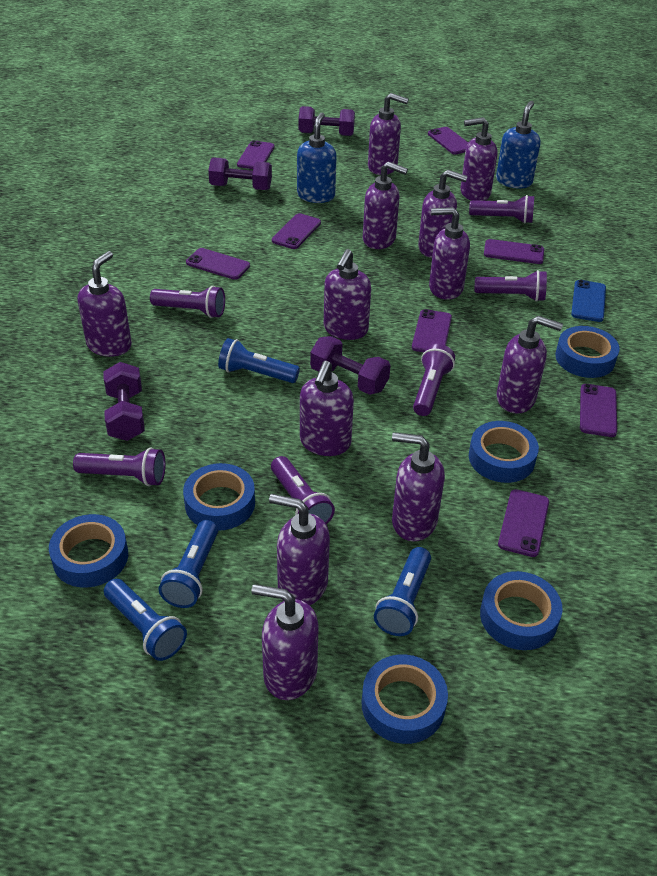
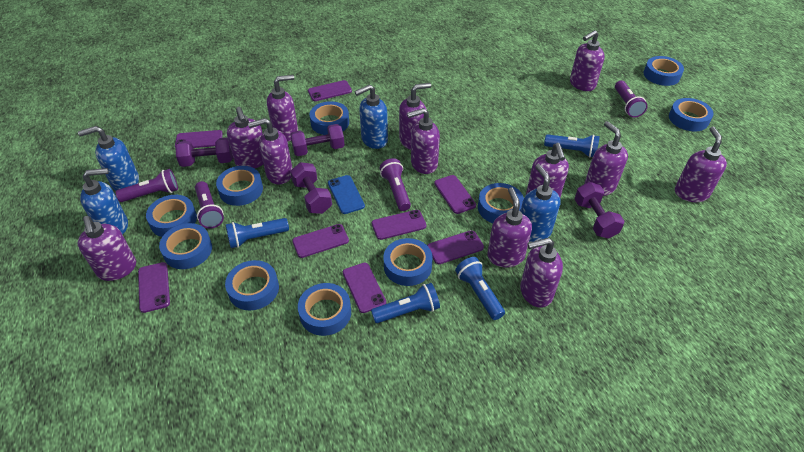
blue soap dispenser: [297,113,337,203] [496,101,541,189] = 2 -> [78,126,139,191] [80,168,128,235] [355,85,388,149] [520,164,561,242] = 4
blue tape: [49,514,128,588] [183,463,255,531] [361,654,448,744] [469,421,539,483] [480,571,562,650] [555,326,619,378] = 6 -> [146,195,197,237] [159,223,212,269] [216,166,263,206] [225,260,279,311] [298,283,351,336] [309,101,349,135] [383,238,433,286] [478,183,524,223] [644,56,684,86] [669,98,714,131] = 10
purple flashlight: [73,447,166,486] [150,286,225,318] [271,456,335,524] [413,344,455,416] [469,195,534,224] [474,270,547,302] = 6 -> [116,169,178,202] [195,181,224,229] [380,158,411,211] [615,81,648,118] = 4

